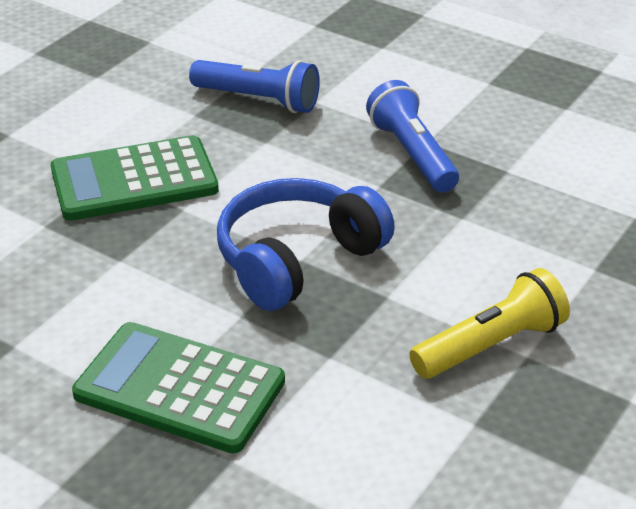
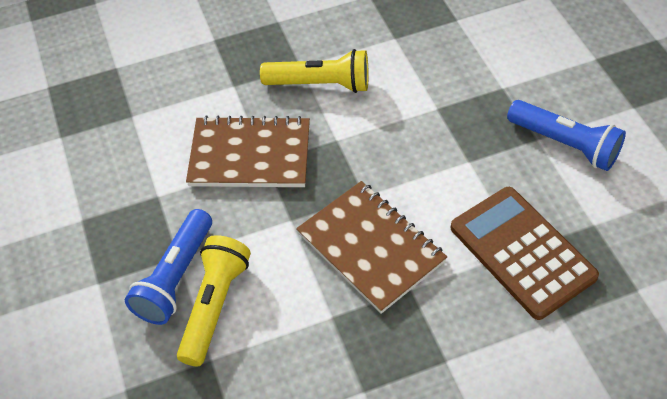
blue headphones: [217,178,395,311] = 1 -> none = 0
brown calculator: none = 0 -> [451,187,599,320] = 1
brown notebook: none = 0 -> [186,115,310,187] [296,181,447,314] = 2
green calculator: [51,135,219,221] [72,322,285,453] = 2 -> none = 0
yellow flashlight: [409,268,570,379] = 1 -> [177,235,251,366] [260,49,369,93] = 2

